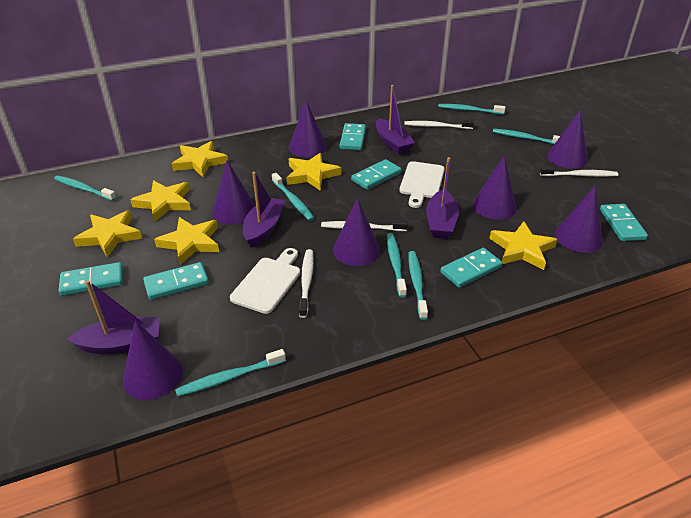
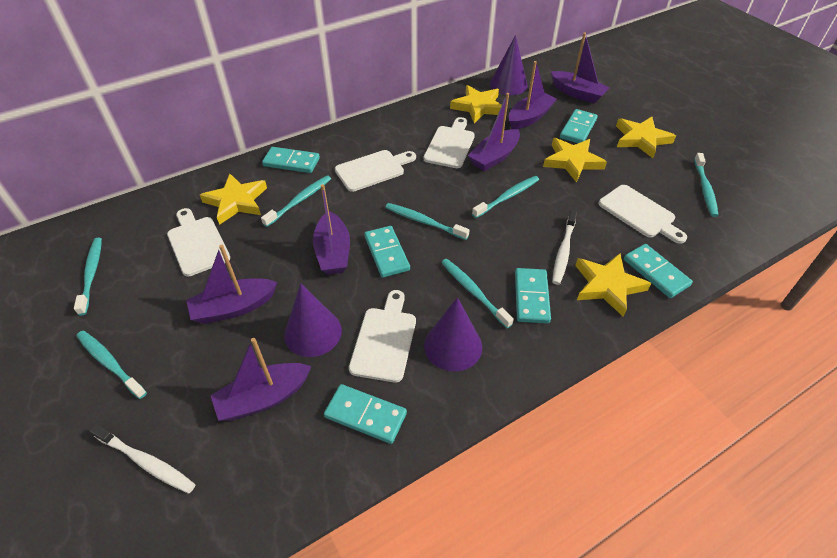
purple boat: [66,280,160,354] [243,172,285,248] [376,85,415,154] [426,157,459,239] = 4 -> [186,245,277,324] [210,338,312,421] [313,184,350,275] [468,93,520,171] [509,61,557,129] [551,33,610,104] = 6
purple cone: [123,320,183,400] [212,160,255,224] [289,100,327,157] [333,197,380,266] [473,155,517,220] [547,110,587,169] [555,186,603,253] = 7 -> [284,283,342,357] [424,297,482,371] [490,35,528,95] = 3
white cutting board: [230,248,300,314] [400,161,445,208] = 2 -> [167,208,230,277] [335,150,416,192] [349,290,416,382] [423,117,475,168] [599,185,687,244] = 5
white toothbrush: [299,249,314,318] [321,220,408,231] [404,120,474,129] [540,166,618,177] = 4 -> [89,424,195,494] [552,210,577,285] = 2
yellow star: [73,210,142,257] [130,180,191,222] [154,217,219,265] [172,141,228,177] [287,153,341,191] [489,221,558,270] = 6 -> [200,174,267,225] [450,85,502,123] [543,138,607,182] [575,253,651,317] [616,117,676,158] = 5

